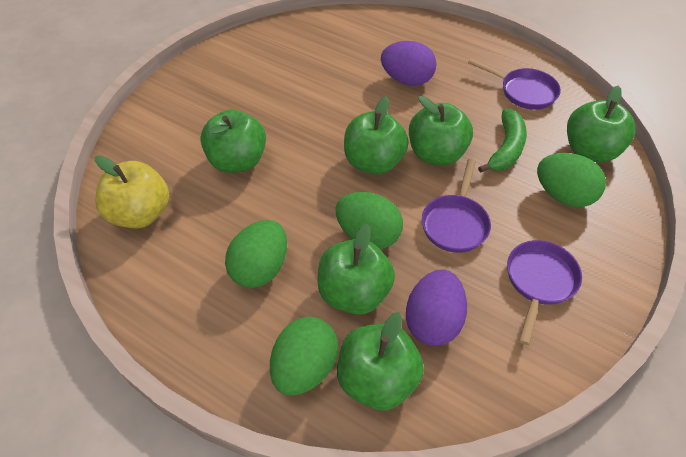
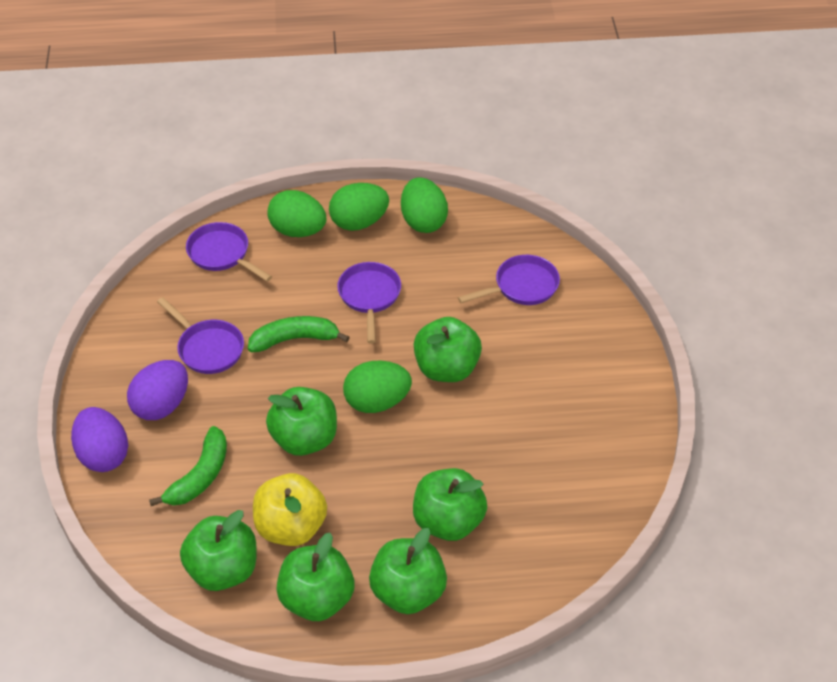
green banana: [478,109,527,173] = 1 -> [149,426,227,506] [248,316,350,352] = 2
purple pan: [422,159,491,253] [468,59,561,110] [507,240,582,345] = 3 -> [157,297,244,374] [186,222,272,281] [337,262,401,343] [458,255,560,305] = 4

